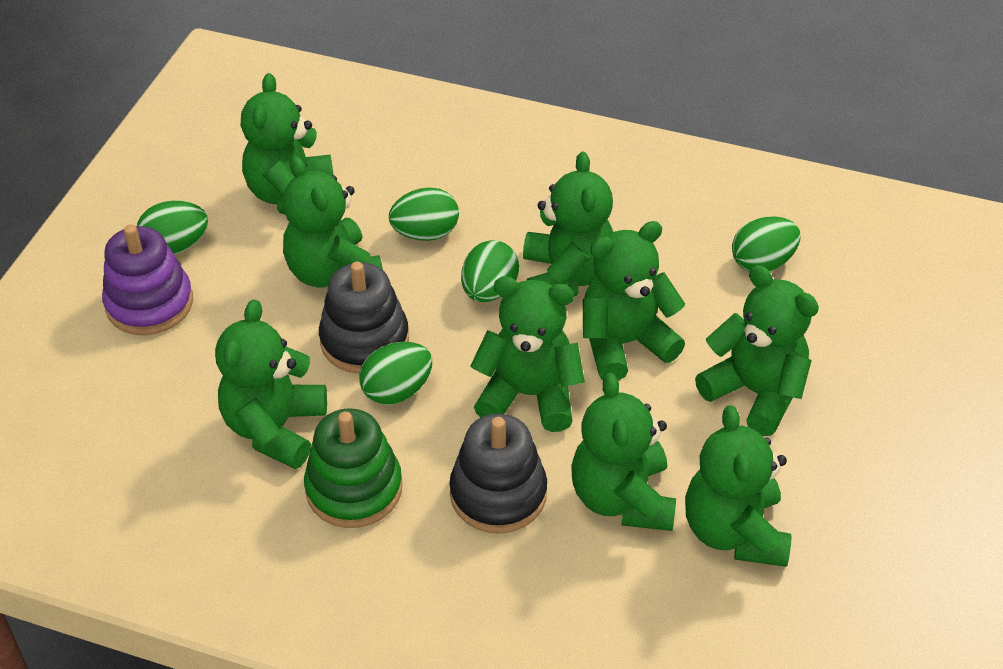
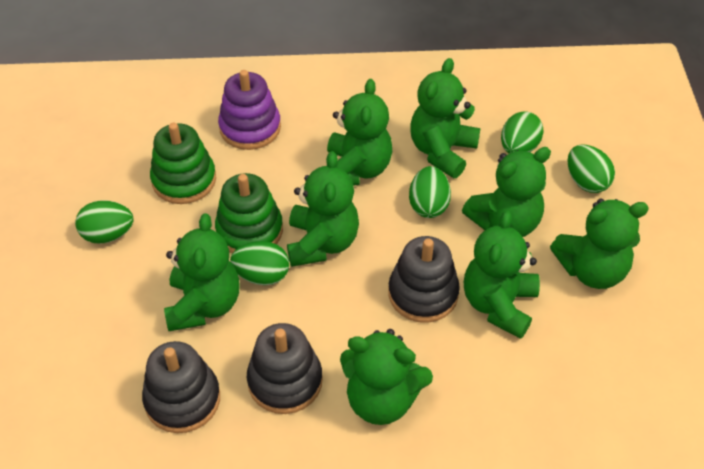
black stacking toy: [319,261,409,374] [449,414,547,534] = 2 -> [142,341,220,433] [247,323,323,414] [388,236,460,323] = 3
green stacking toy: [304,408,402,528] = 1 -> [150,123,216,204] [215,173,283,253] = 2
green teddy bear: [215,299,327,469] [241,73,334,214] [283,156,383,288] [470,276,585,432] [523,151,613,296] [572,373,676,531] [583,221,685,381] [685,405,792,567] [695,265,819,436] = 9 -> [164,213,240,331] [287,151,359,267] [327,79,392,186] [340,329,433,425] [410,58,481,178] [462,147,551,237] [464,211,540,339] [550,199,649,289] = 8

